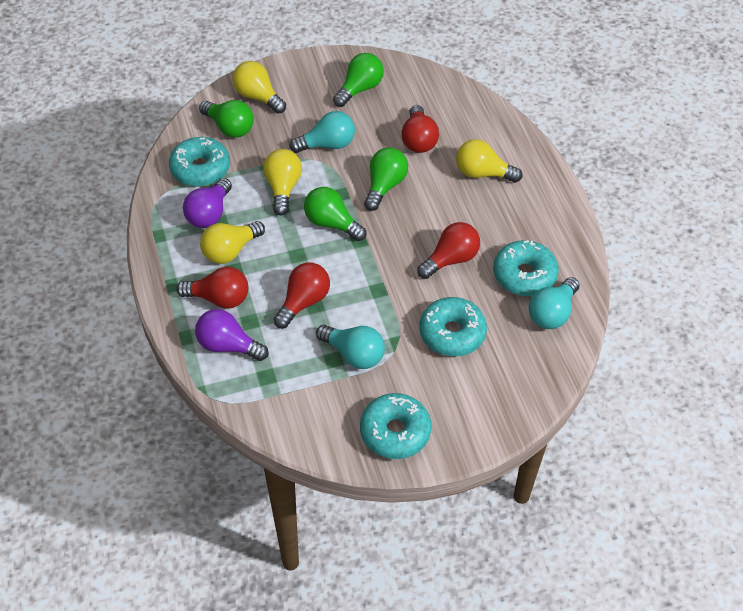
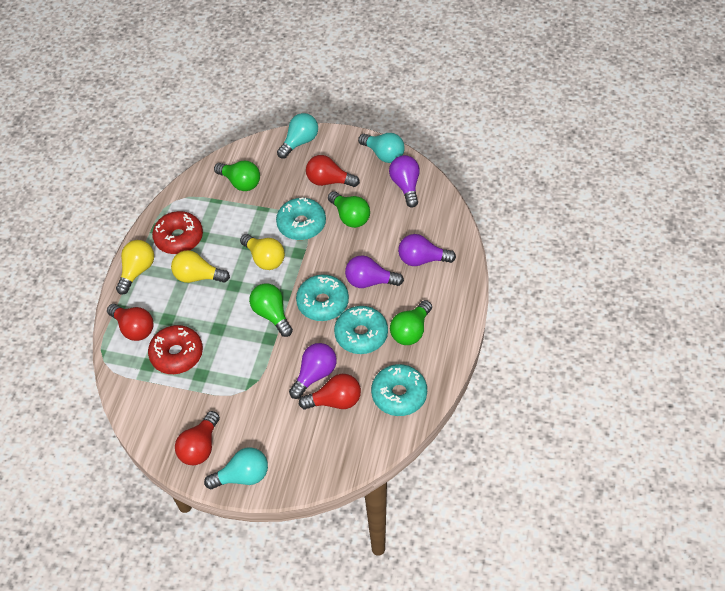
purple light bulb: [183,178,232,228] [195,309,269,361] = 2 -> [289,343,337,399] [345,255,404,288] [389,155,420,207] [398,234,456,266] = 4
red donut: none = 0 -> [148,325,203,374] [152,211,203,254] = 2
yellow light bulb: [200,221,265,264] [232,61,286,114] [263,149,302,215] [456,139,522,183] = 4 -> [116,240,154,295] [171,250,230,283] [240,234,285,270] = 3

